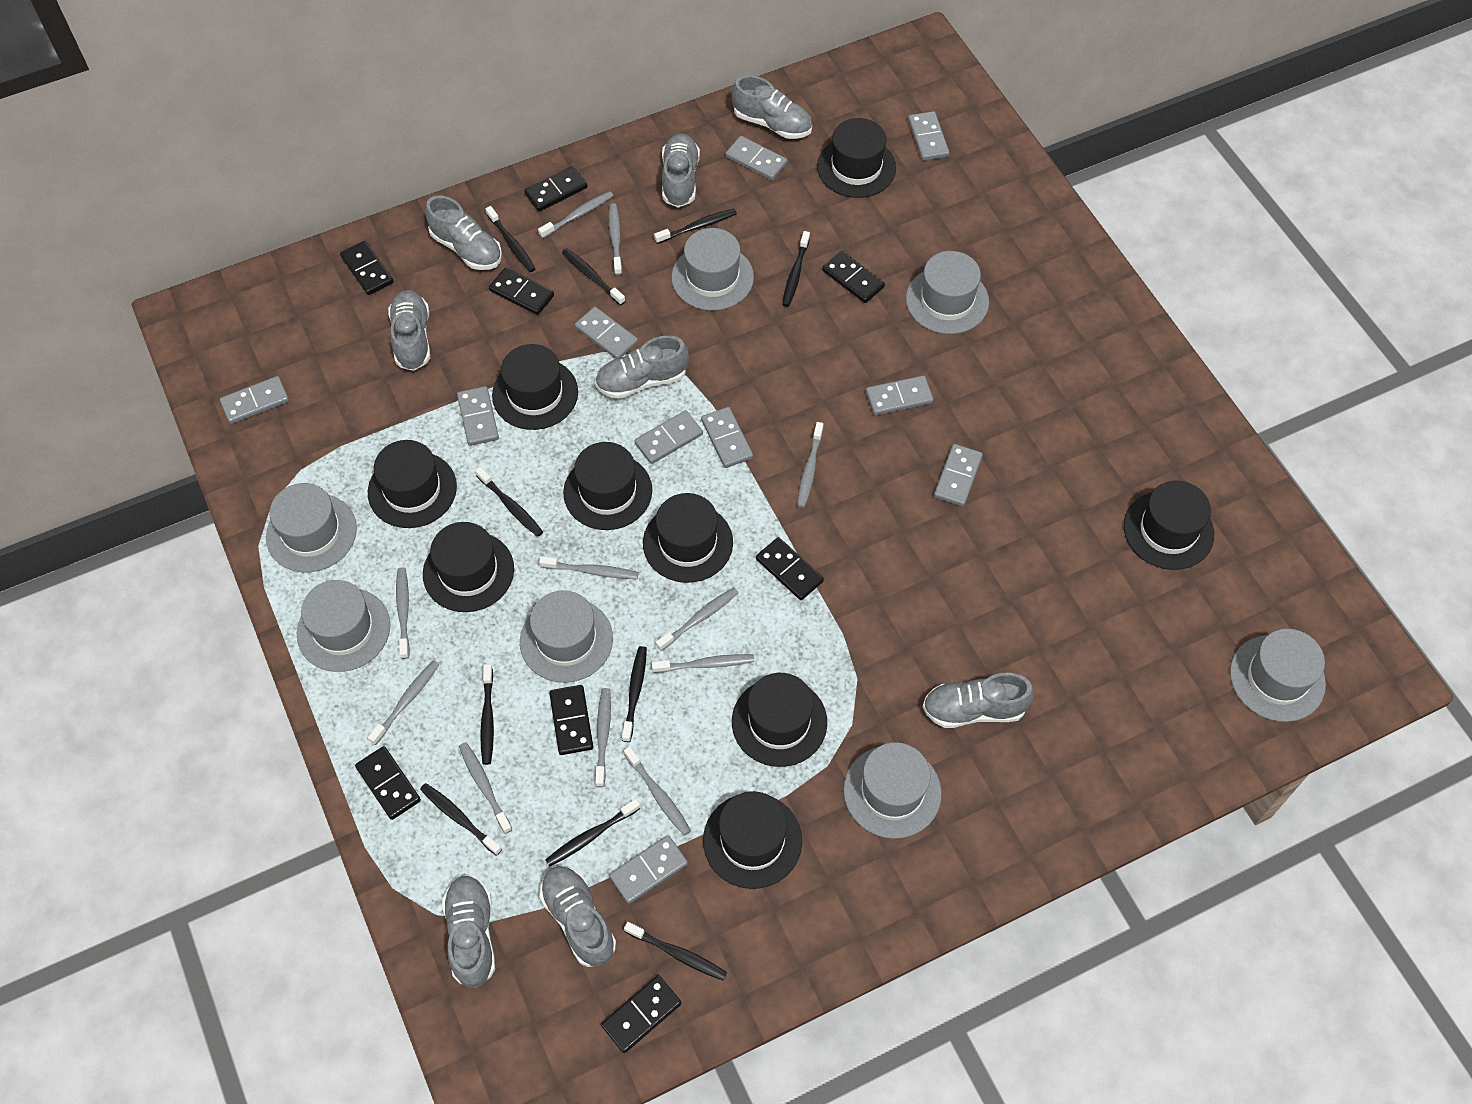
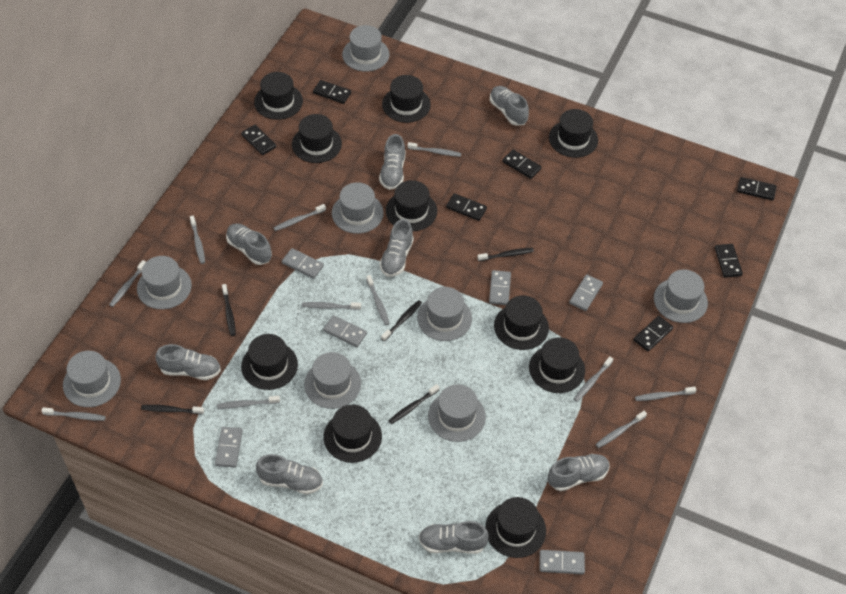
black domino: [340,241,394,295] [355,746,421,820] [489,268,554,315] [524,166,588,211] [549,685,593,755] [601,975,681,1053] [756,537,824,600] [822,251,885,303] = 8 -> [241,125,276,155] [313,80,351,104] [446,193,487,221] [502,150,542,179] [633,316,673,352] [715,244,743,278] [737,177,777,201] = 7
black hat: [368,440,457,528] [423,522,514,612] [492,344,578,430] [563,442,652,530] [643,493,733,583] [703,791,802,889] [732,673,827,767] [817,118,896,198] [1124,480,1214,570] = 9 -> [241,334,298,390] [254,72,303,120] [292,114,342,163] [324,405,382,463] [382,75,431,123] [386,180,437,231] [485,497,546,558] [494,295,549,350] [529,337,585,393] [549,109,598,158] = 10
black toothbrush: [420,783,502,856] [475,467,543,537] [480,664,494,765] [486,206,536,272] [545,799,640,867] [562,248,625,305] [622,646,647,742] [624,922,727,980] [654,209,737,244] [782,231,810,307] = 10 -> [141,405,204,414] [222,284,236,336] [381,300,422,341] [389,384,439,424] [477,248,534,261] = 5
grey domino: [220,376,289,424] [457,386,499,446] [575,307,638,359] [609,835,688,904] [634,410,703,464] [701,407,753,468] [725,136,787,180] [866,376,933,415] [908,111,949,161] [934,444,983,506] = 10 -> [215,427,243,467] [282,248,324,279] [323,315,367,347] [489,270,511,305] [540,550,585,574] [569,274,603,311] = 6
grey hat: [266,483,357,572] [297,580,390,672] [520,590,613,683] [671,228,754,311] [844,742,942,839] [906,251,989,334] [1230,629,1326,722] = 7 -> [63,351,121,407] [137,256,192,309] [304,352,361,409] [332,182,384,234] [342,25,389,72] [417,287,472,341] [428,384,486,442] [654,269,708,323] = 8

